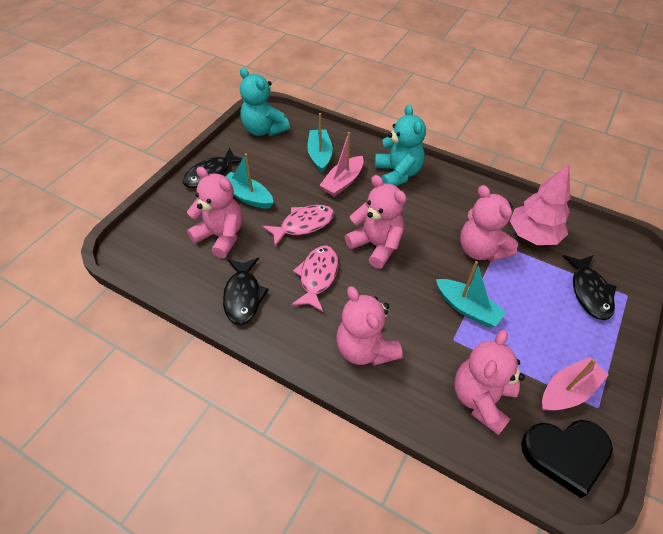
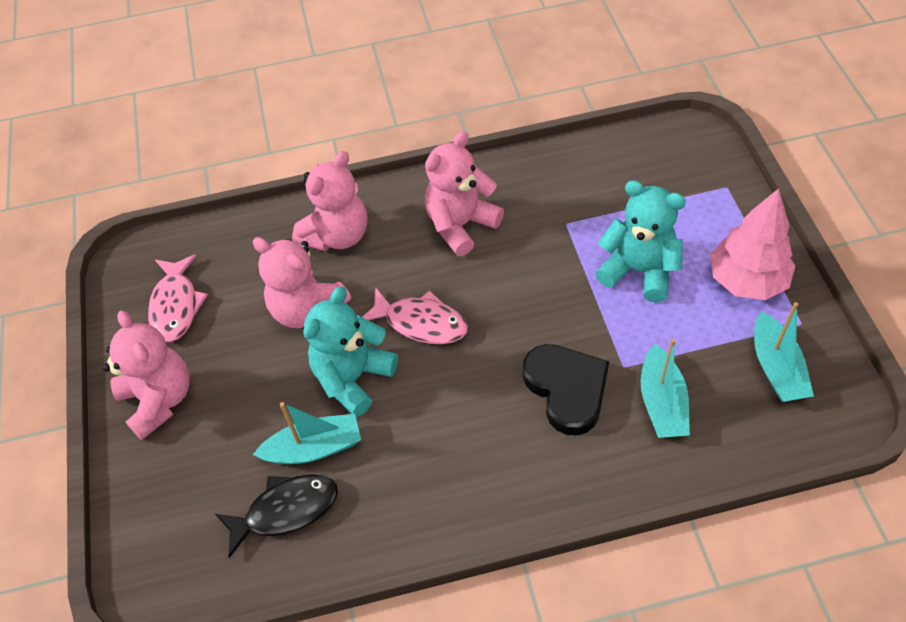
black fish: [182,148,243,188] [223,258,269,325] [562,255,617,320] = 3 -> [215,474,338,558] = 1
pink boat: [319,132,364,197] [542,357,609,411] = 2 -> none = 0
pink teddy bear: [187,167,243,259] [336,286,403,366] [345,175,407,269] [454,330,525,435] [460,185,518,262] = 5 -> [103,311,190,440] [252,237,351,328] [292,151,367,251] [425,131,504,256] = 4

